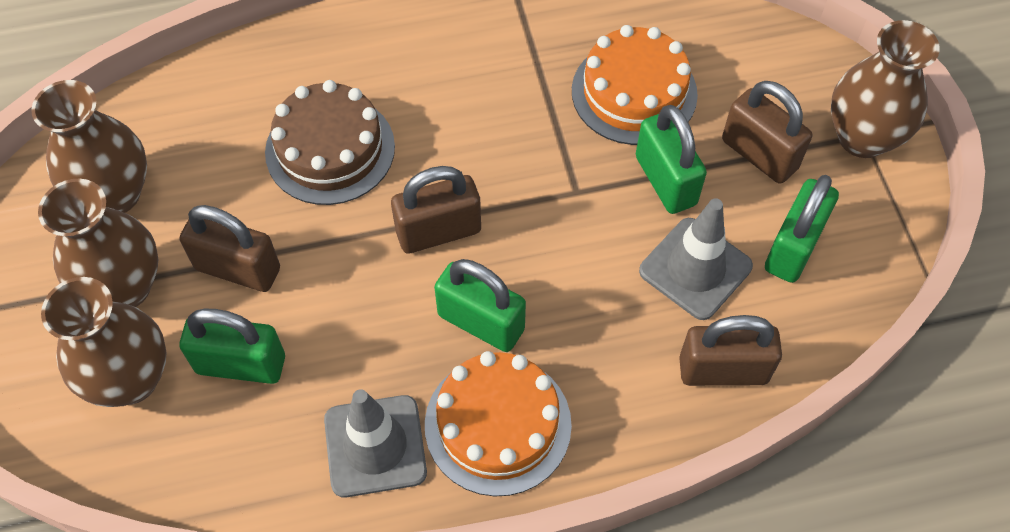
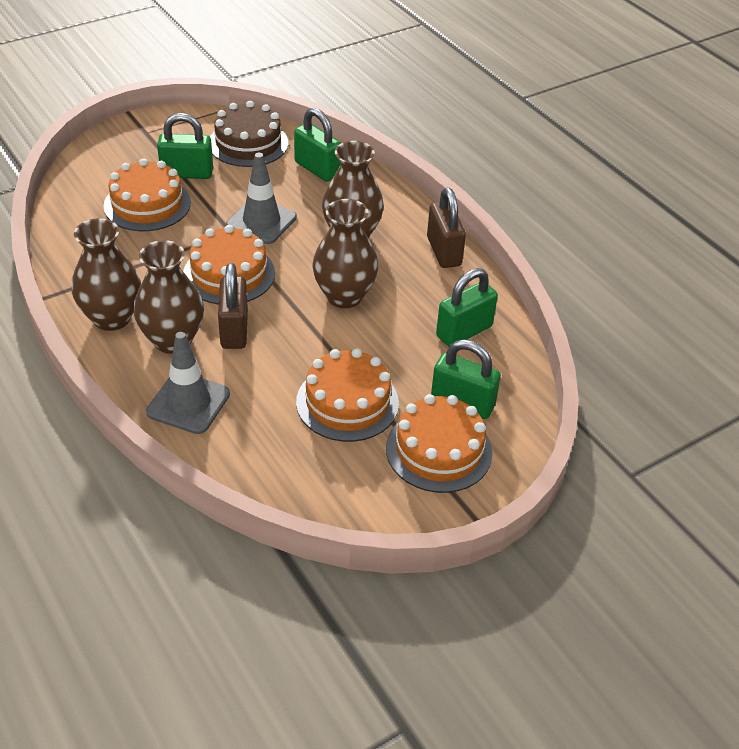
brown padlock: [180,205,280,292] [391,166,481,253] [679,315,782,386] [722,81,812,184] = 4 -> [218,263,248,349] [427,188,466,268] = 2
orange cake: [425,351,572,497] [572,25,698,145] = 2 -> [103,158,191,231] [183,225,275,305] [296,348,399,442] [386,394,492,493] = 4

